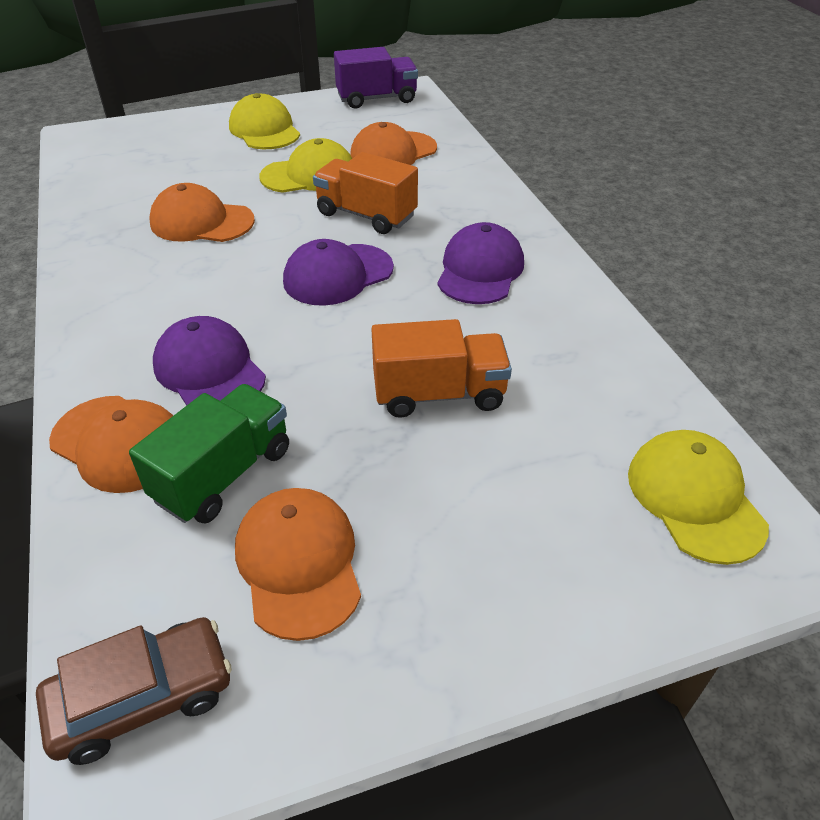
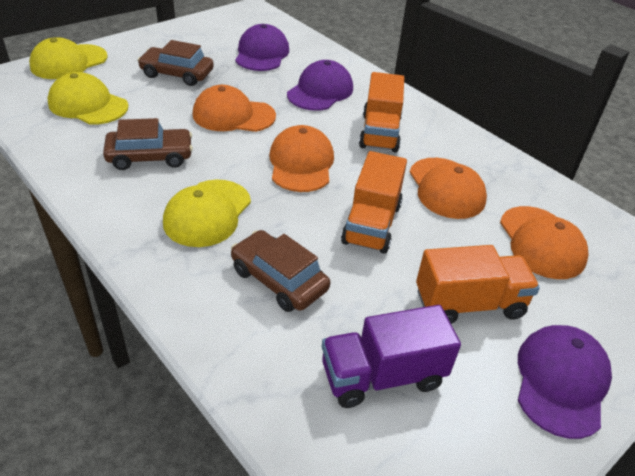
brown car: [36,617,232,765] = 1 -> [103,118,193,170] [137,40,214,86] [231,230,330,312] = 3
green truck: [129,384,289,524] = 1 -> none = 0
orange truck: [313,152,418,234] [371,319,512,418] = 2 -> [341,151,407,254] [359,72,404,152] [416,245,540,324] = 3

